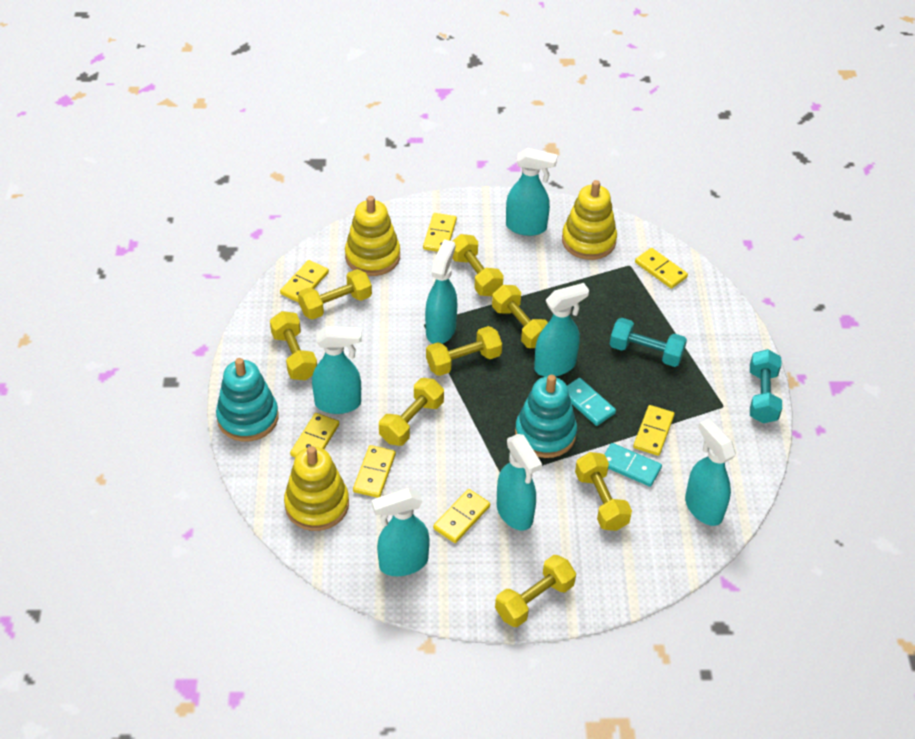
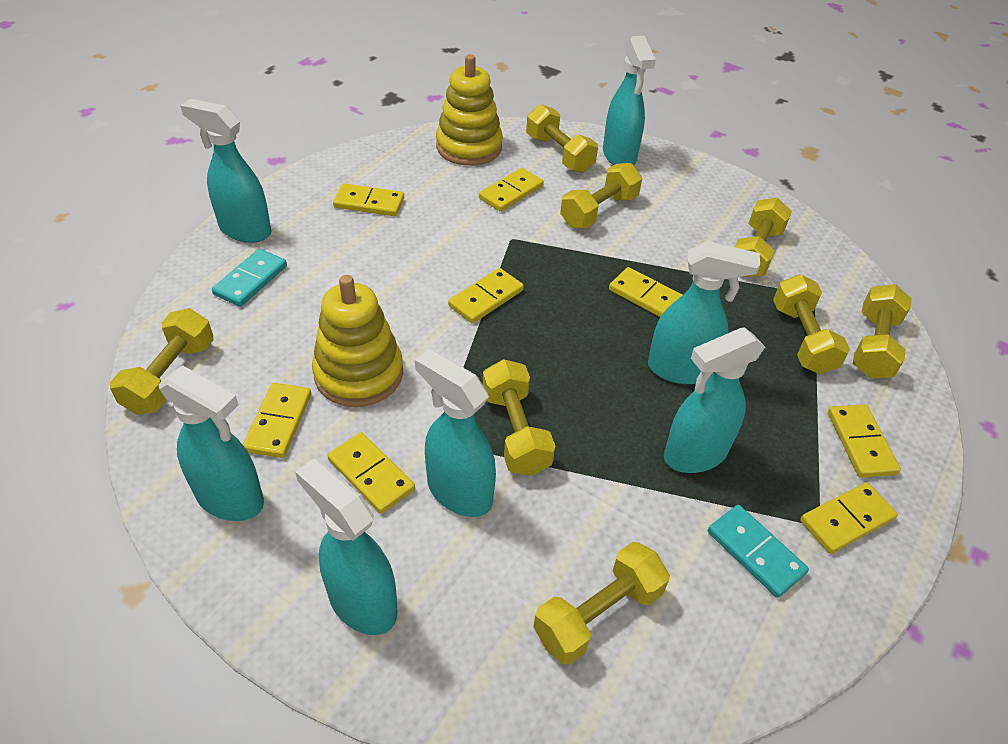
turquoise dumbbell: [610,318,687,367] [750,349,782,423] = 2 -> none = 0
turquoise stacking toy: [216,358,279,442] [515,375,577,458] = 2 -> none = 0
yellow domino: [280,260,329,303] [290,413,339,457] [353,445,396,498] [423,213,457,252] [433,489,490,543] [633,405,675,456] [635,248,688,289] = 7 -> [243,383,311,458] [328,432,415,514] [333,183,404,216] [448,268,524,323] [479,168,544,212] [609,267,682,317] [800,482,898,554] [828,404,901,478] = 8
yellow stacking toy: [284,446,349,531] [345,196,400,276] [562,180,617,260] = 3 -> [312,275,403,407] [436,54,503,166] = 2

